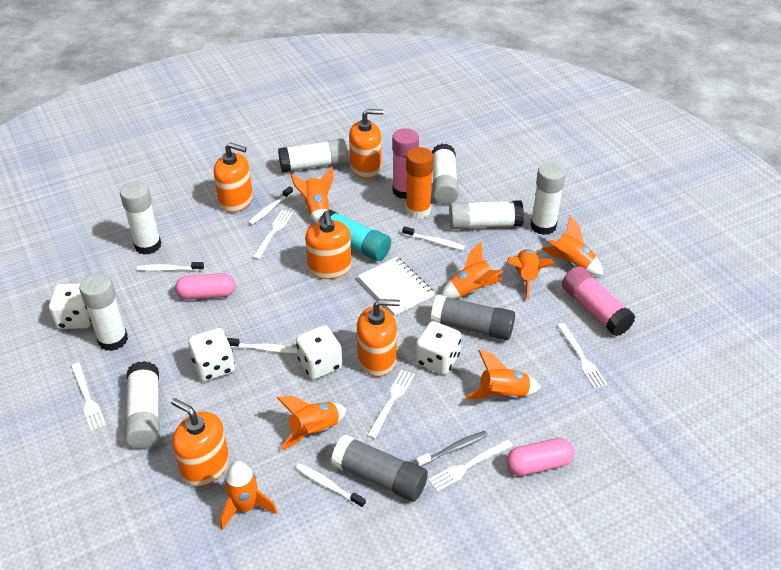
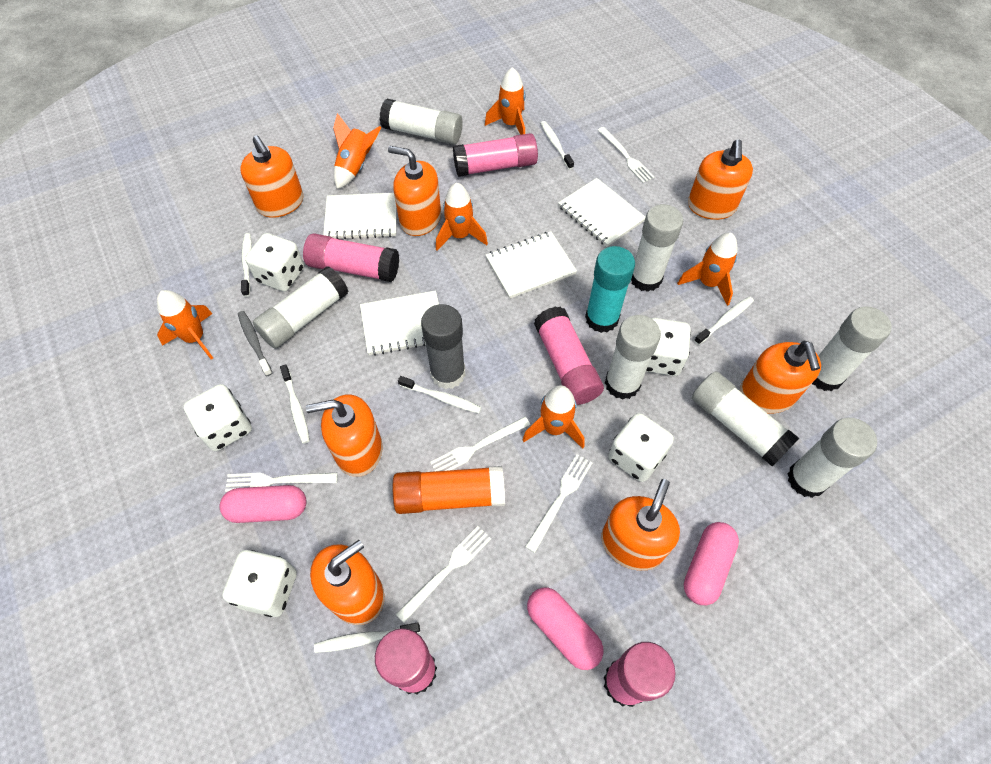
grey glue stick: [331,435,428,502] [431,294,515,340] = 2 -> [421,304,466,389] = 1
orange rocket: [220,461,277,530] [277,395,347,450] [290,167,334,223] [441,241,503,299] [466,350,541,399] [507,249,555,300] [542,216,603,275] = 7 -> [157,290,213,359] [333,113,381,189] [436,183,488,251] [485,67,526,135] [523,385,585,449] [677,233,738,306] = 6
orange soap dispenser: [171,398,229,486] [214,142,253,212] [305,211,352,279] [349,109,383,178] [357,299,400,377] = 5 -> [240,136,303,218] [306,395,383,477] [310,540,384,625] [388,146,441,236] [601,479,680,571] [688,139,753,220] [740,341,821,414] = 7
pink capsule: [175,273,236,300] [506,438,574,476] = 2 -> [219,485,306,523] [527,587,603,670] [684,522,739,605] = 3
pink glue stick: [392,128,419,199] [562,266,635,336] = 2 -> [303,233,399,282] [375,628,437,695] [453,133,538,177] [534,306,604,405] [603,642,676,707] = 5
white dice: [49,284,91,329] [188,328,235,381] [296,325,342,379] [415,321,462,375] = 4 -> [183,384,252,451] [222,550,297,617] [245,233,304,292] [608,413,674,482] [646,318,691,376] = 5
white notebook: [358,257,434,316] = 1 -> [323,193,397,239] [360,291,439,356] [486,231,577,299] [558,178,645,247] = 4
white toothbrush: [137,262,204,271] [227,338,297,353] [248,186,293,225] [296,463,366,508] [402,226,465,250] = 5 -> [241,233,252,297] [280,364,310,444] [314,622,420,653] [398,376,482,413] [540,121,574,170] [694,296,754,345] = 6

